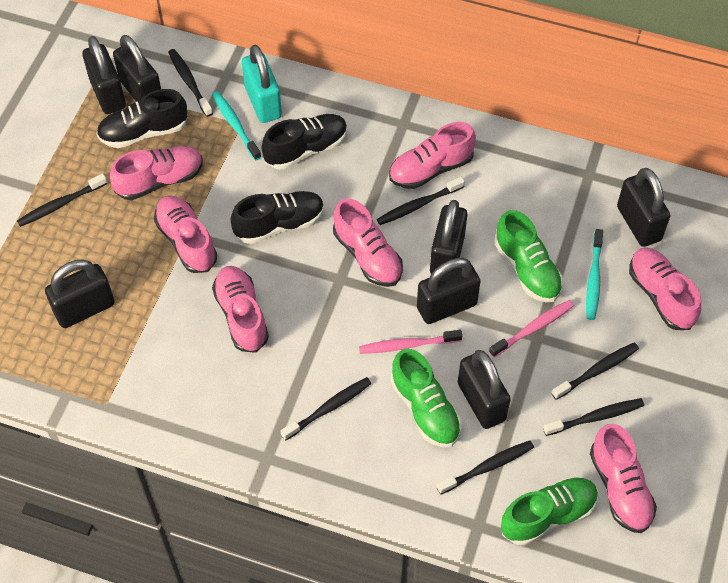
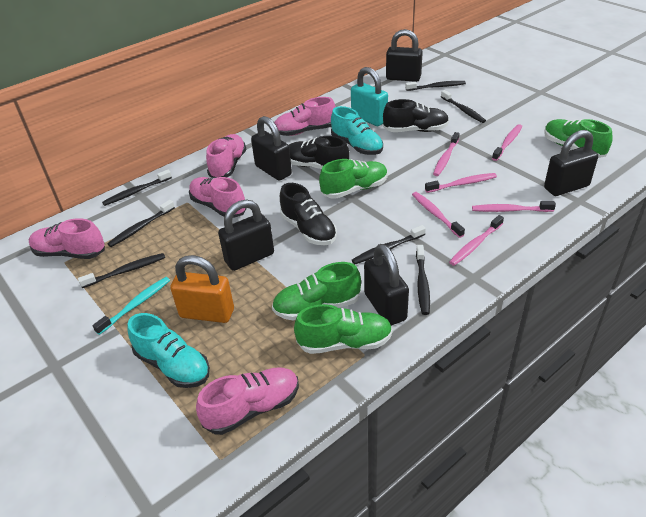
black padlock: [45,259,114,328] [82,36,126,114] [113,35,161,101] [417,258,481,324] [430,200,467,274] [458,350,511,429] [617,168,670,247] = 7 -> [218,199,274,271] [251,116,292,181] [364,244,409,326] [386,29,423,82] [544,130,598,196] = 5
green shoe: [391,348,462,448] [494,210,563,302] [501,477,598,546] = 3 -> [272,262,361,320] [294,304,393,354] [319,159,388,199] [544,119,613,158] = 4
orange padlock: none = 0 -> [170,255,234,323] = 1
pink shoe: [110,146,203,200] [154,195,217,273] [212,266,269,353] [333,198,403,287] [389,122,476,189] [590,424,657,533] [629,247,701,330] = 7 -> [29,218,105,259] [189,177,247,218] [196,368,299,435] [206,134,246,178] [274,97,336,136] = 5
pink toothbrush: [359,330,462,354] [489,300,574,358] = 2 -> [412,192,465,238] [425,173,497,193] [433,132,460,176] [449,215,504,266] [472,201,556,212] [492,124,522,161] = 6
turquoise shoe: none = 0 -> [127,313,210,388] [331,106,383,155] = 2
turquoise toothbrush: [212,91,261,161] [586,229,603,320] = 2 -> [92,277,170,335] = 1

